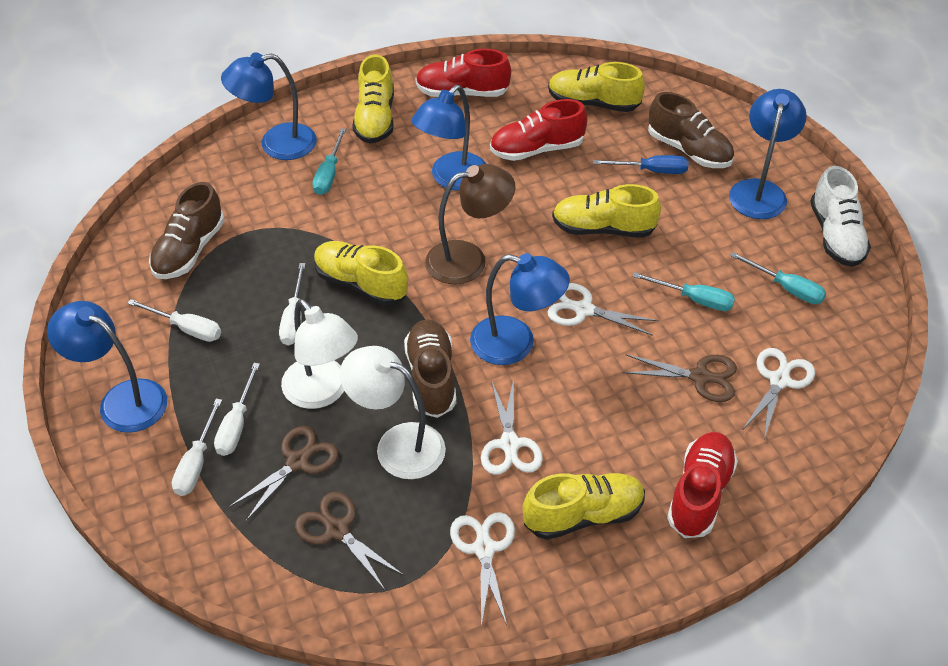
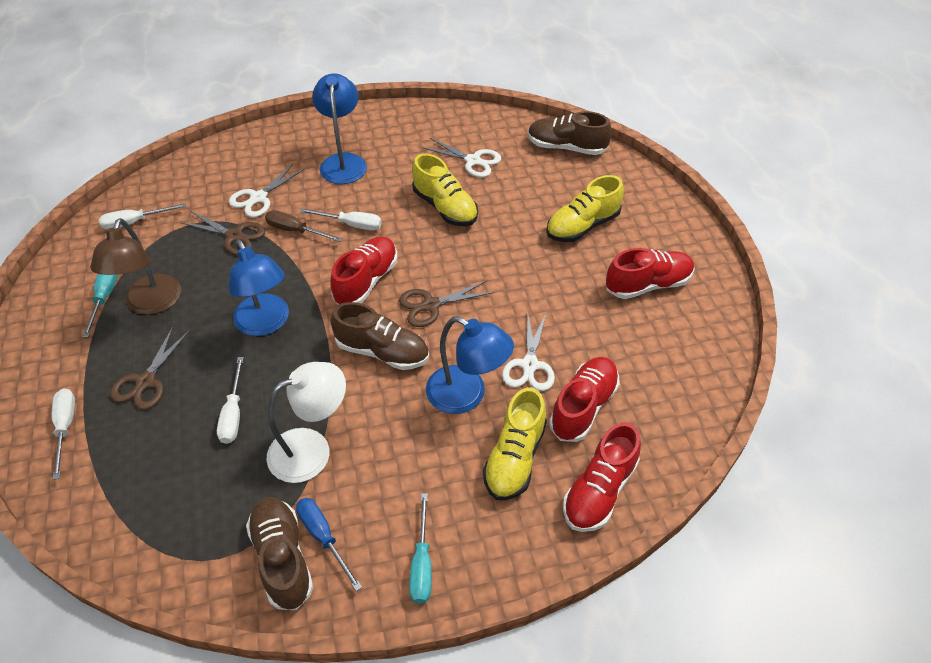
blue lamp: [47,301,167,433] [221,52,317,160] [411,85,486,191] [470,253,570,365] [729,89,807,219] = 5 -> [229,239,289,336] [312,73,367,184] [426,316,514,414] = 3
brown screwdriver: none = 0 -> [265,210,342,242] = 1
red shoe: [415,49,511,97] [490,99,587,161] [667,432,738,538] = 3 -> [330,236,398,305] [549,357,620,442] [563,422,641,532] [606,248,695,299] = 4
turquoise screwdriver: [312,128,346,195] [633,272,735,311] [730,252,826,304] = 3 -> [82,274,118,337] [409,493,432,604] = 2
white lamp: [281,299,358,409] [340,346,446,479] = 2 -> [267,362,346,483] = 1
white scissors: [450,512,515,627] [481,378,543,475] [547,283,658,336] [743,348,815,439] = 4 -> [229,164,305,217] [422,138,501,177] [502,312,555,391] = 3
white shoe: [810,166,871,267] = 1 -> none = 0
yellow shoe: [314,241,408,306] [352,54,394,144] [522,473,645,540] [548,62,645,112] [552,184,661,238] = 5 -> [412,153,478,226] [483,387,547,500] [546,175,624,242] = 3

